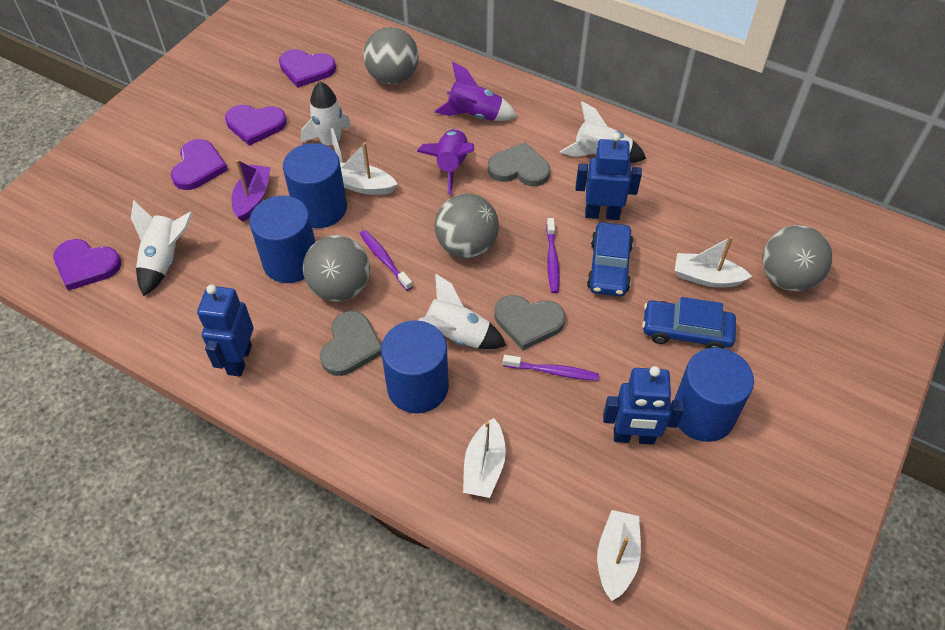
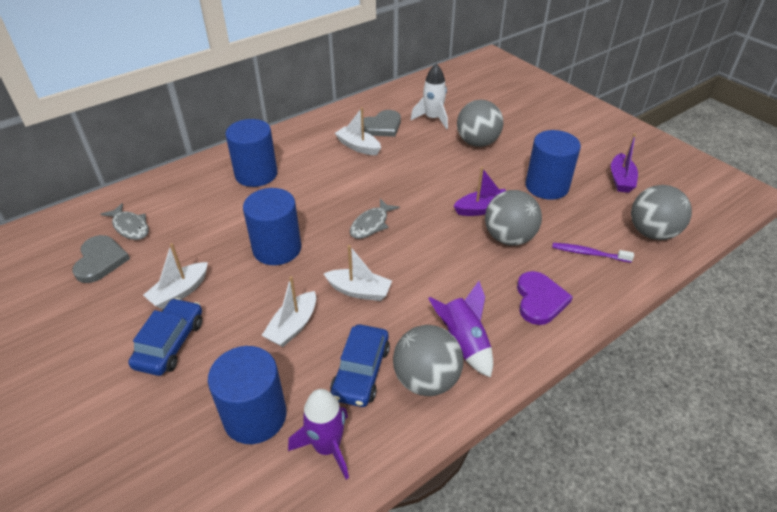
blue robot: [197,284,253,377] [576,132,642,220] [603,366,684,445] = 3 -> none = 0
grey fish: none = 0 -> [101,203,149,240] [350,199,400,239] = 2
grey heart: [320,311,382,376] [488,142,550,186] [494,295,565,350] = 3 -> [72,235,130,283] [363,110,401,137] = 2
purple boat: [232,160,271,222] = 1 -> [454,167,506,216] [611,133,638,193] = 2
purple heart: [53,239,121,291] [171,139,228,190] [225,105,287,146] [279,49,336,88] = 4 -> [517,271,573,325] = 1
purple toothbrush: [360,230,413,291] [503,355,599,381] [546,218,560,293] = 3 -> [552,243,634,263] = 1
white rocket: [131,200,193,296] [301,81,351,163] [418,274,506,349] [560,101,646,163] = 4 -> [411,64,448,129] = 1

